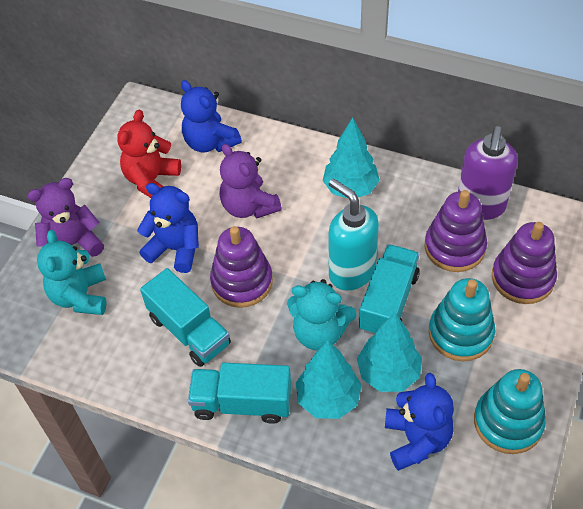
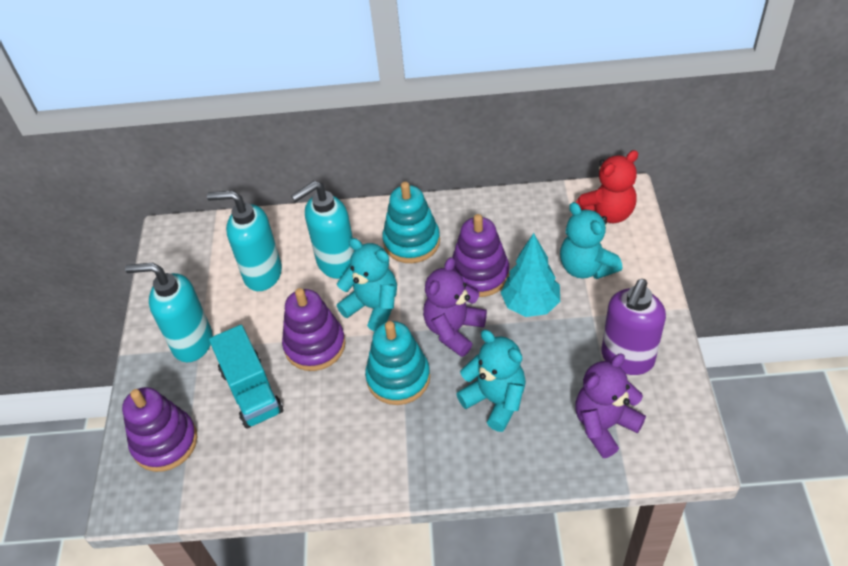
blue teddy bear: [137,183,199,273] [181,80,242,153] [385,373,454,471] = 3 -> none = 0
turquoise soap dispenser: [328,178,379,291] = 1 -> [125,263,212,362] [207,191,282,291] [291,181,354,279] = 3
turquoise teddy bear: [37,230,107,315] [287,279,357,350] = 2 -> [337,238,397,331] [456,330,526,432] [560,202,622,279] = 3
turquoise tree: [296,340,362,419] [323,118,380,199] [357,312,422,392] = 3 -> [501,233,560,317] = 1
turquoise truck: [140,268,231,367] [188,363,291,424] [359,244,420,335] = 3 -> [209,325,283,429] = 1

